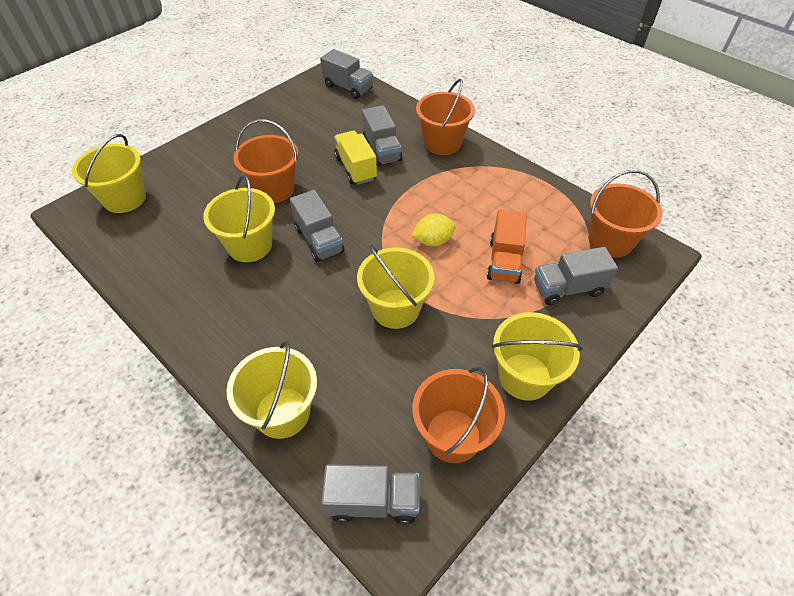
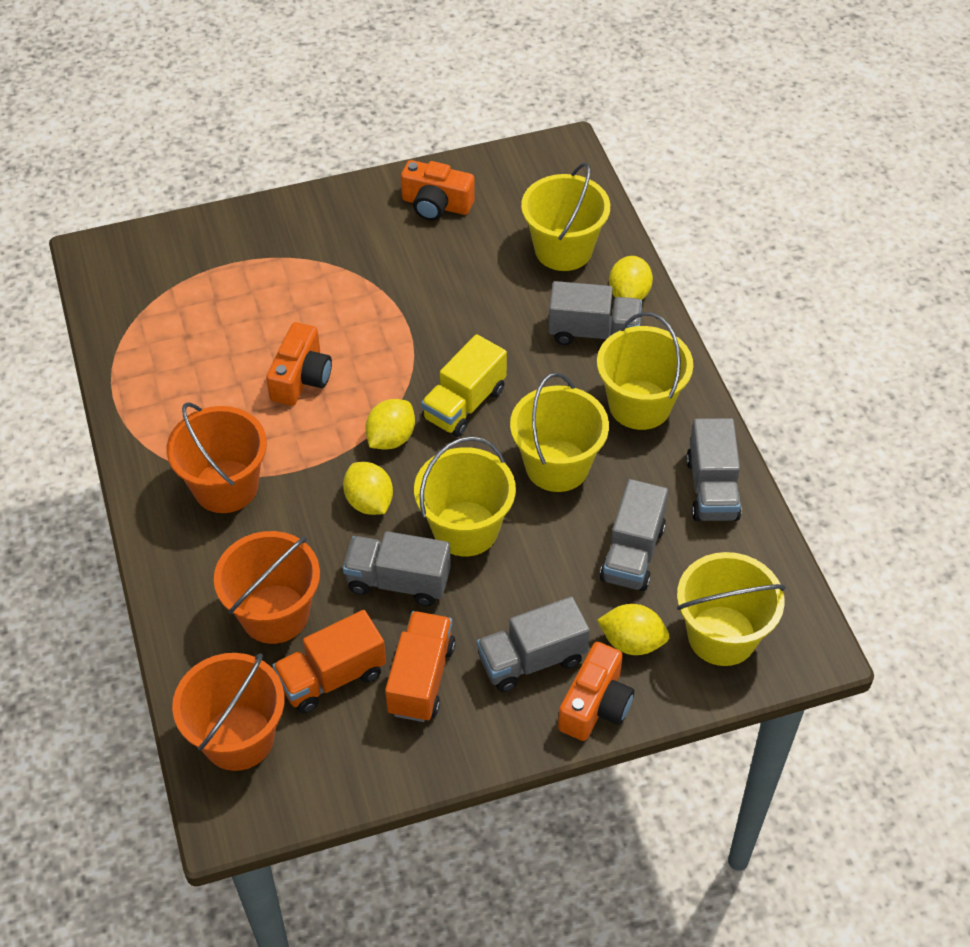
orange bucket: [233,119,298,203] [412,367,505,463] [416,79,475,155] [588,170,662,258] = 4 -> [166,402,267,513] [172,653,285,771] [214,531,320,644] = 3
orange camera: none = 0 -> [266,322,332,406] [401,160,475,221] [558,642,634,741] = 3
orange truck: [487,210,526,284] = 1 -> [272,610,386,714] [385,611,456,722] = 2
yellow lemon: [411,214,456,246] = 1 -> [343,462,393,515] [365,399,415,450] [597,604,669,655] [609,256,653,300] = 4

